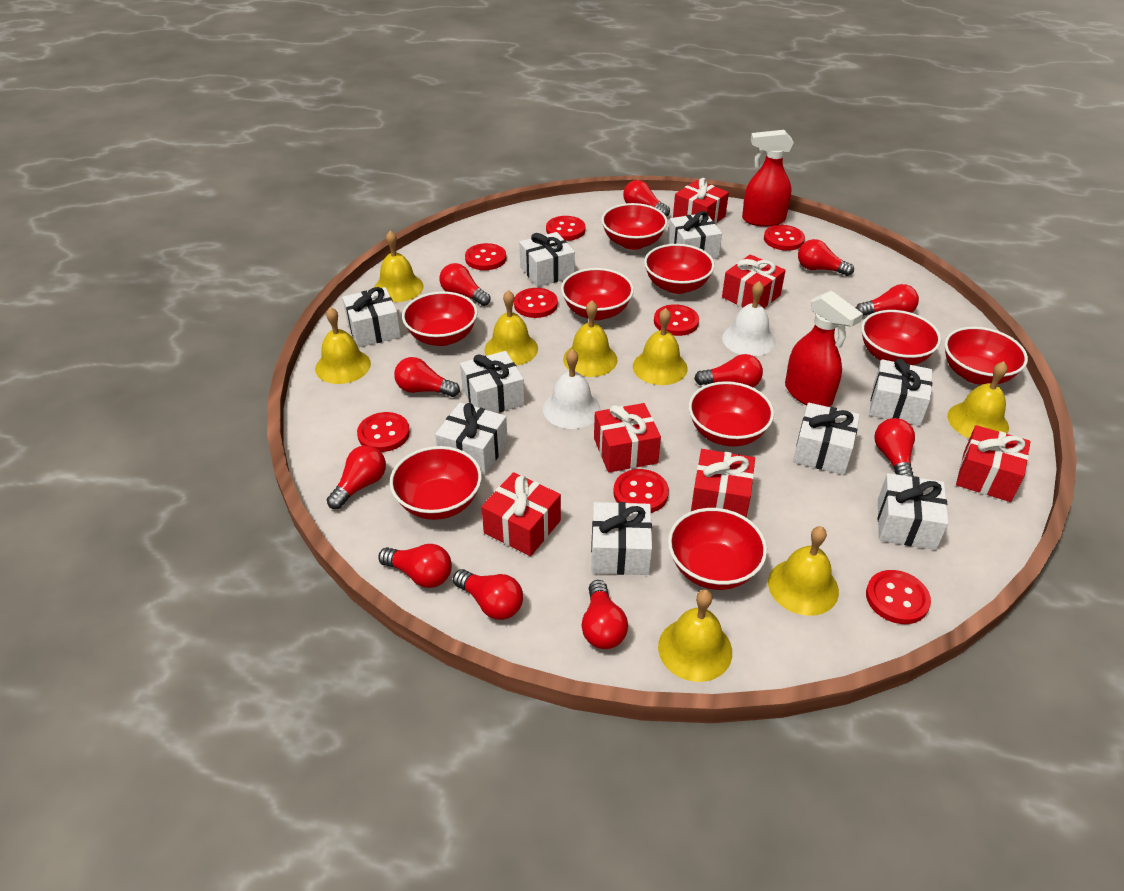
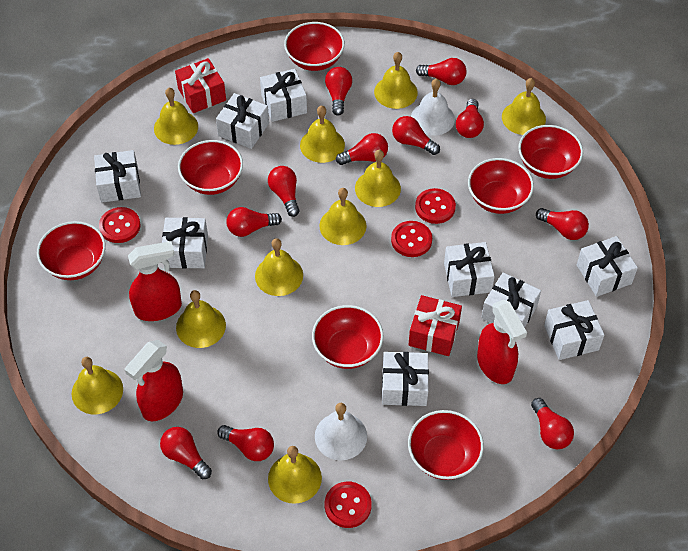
red bowl: [390,446,482,520] [402,291,478,346] [561,268,634,320] [601,203,667,250] [644,244,715,294] [668,508,767,590] [689,381,774,446] [861,310,941,365] [944,327,1028,385] = 9 -> [37,221,106,280] [178,140,243,195] [284,22,345,71] [312,305,383,369] [408,410,484,480] [468,158,534,214] [518,125,583,179] = 7
red button: [357,412,410,452] [465,243,506,270] [514,288,558,318] [546,216,586,241] [613,469,669,513] [654,304,699,336] [764,225,805,251] [866,570,931,624] = 8 -> [99,207,140,243] [325,482,372,528] [391,221,432,257] [415,188,456,224] = 4
red gift: [481,472,561,556] [594,403,661,473] [673,178,729,223] [691,449,755,517] [722,254,786,308] [956,425,1031,502] = 6 -> [175,58,226,113] [408,295,462,356] = 2
red spray bottle: [742,130,794,227] [785,291,863,407] = 2 -> [125,340,183,421] [128,241,182,321] [477,299,527,384] = 3
yellow bell: [315,307,371,384] [374,231,424,302] [485,290,538,366] [563,300,618,377] [633,308,688,385] [658,590,732,682] [768,526,839,616] [947,361,1009,438] = 8 -> [72,357,123,414] [154,88,198,145] [176,290,226,348] [255,238,303,296] [268,446,322,504] [300,105,345,163] [319,188,367,245] [355,150,401,207] [374,52,418,109] [502,78,546,135] = 10

